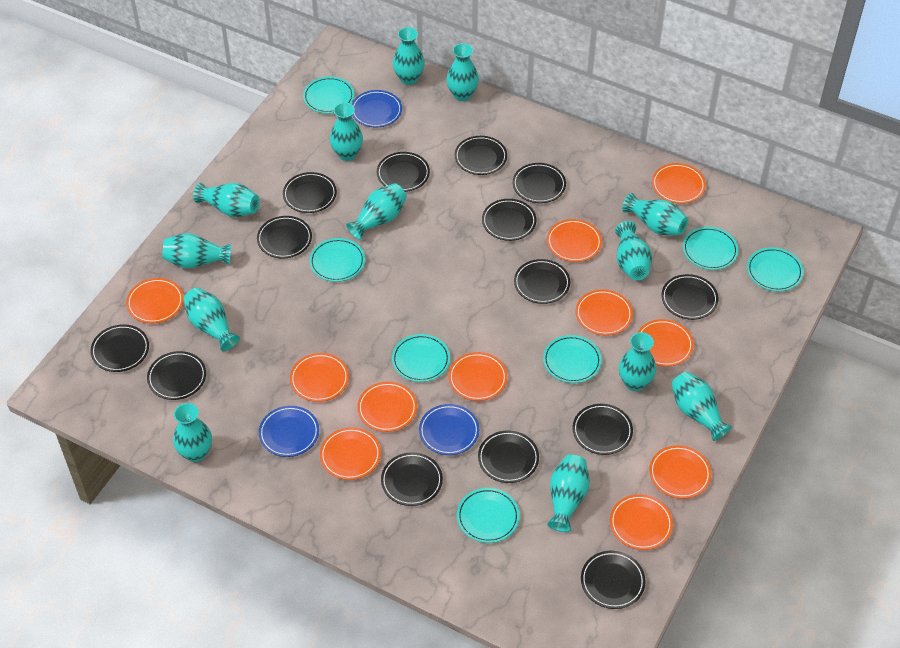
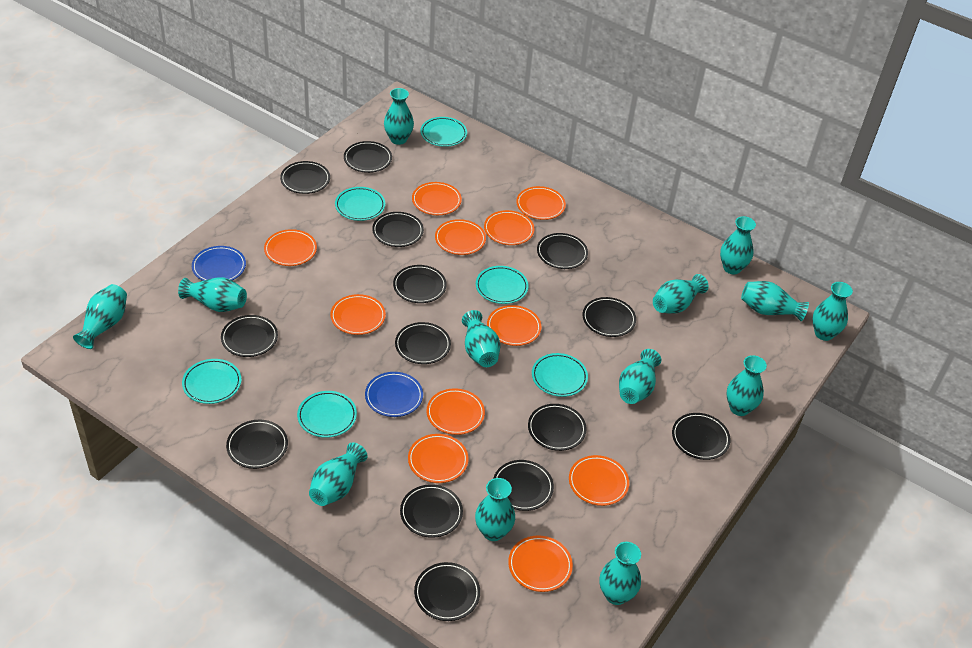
blue plate: [259,406,319,457] [352,90,402,127] [419,404,479,455] = 3 -> [192,246,246,281] [365,372,423,417] = 2
turquoise plate: [303,77,354,114] [309,238,365,282] [392,334,450,382] [457,488,520,543] [543,335,602,383] [683,227,738,270] [747,247,803,292] = 7 -> [182,359,241,404] [297,391,357,438] [335,187,385,221] [420,117,467,147] [476,266,529,304] [532,353,588,397] = 6

